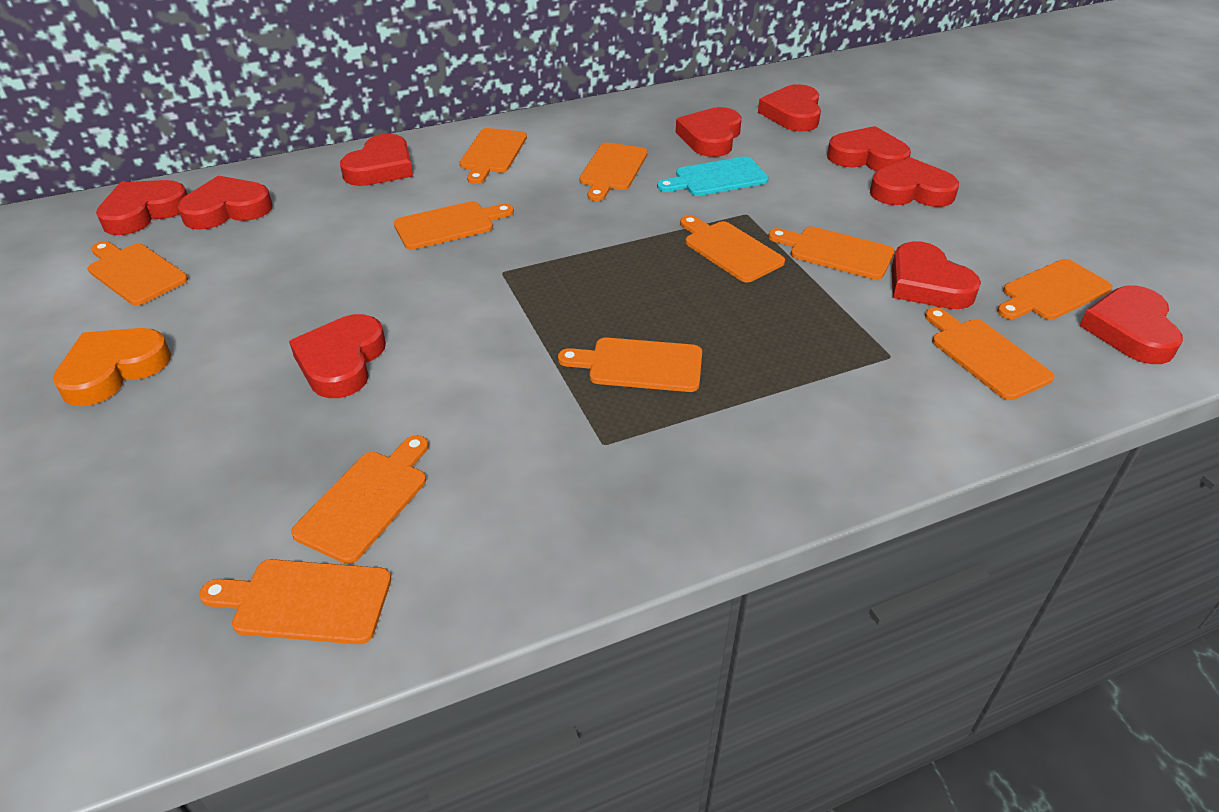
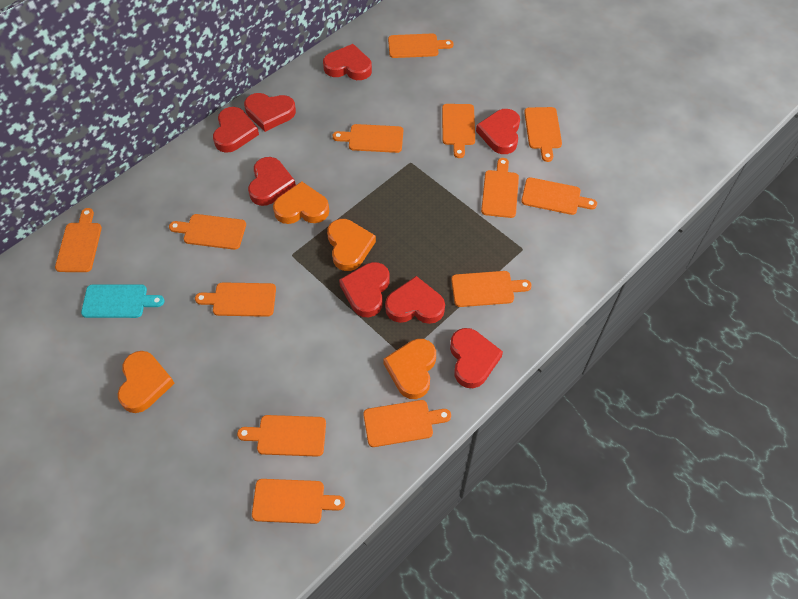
orange cutting board: [88,241,188,306] [199,559,391,644] [291,435,428,564] [394,201,514,250] [460,128,527,184] [558,337,702,392] [580,143,648,201] [680,215,785,282] [768,226,895,280] [925,307,1054,400] [997,259,1112,320] = 11 -> [55,208,102,272] [169,214,246,250] [195,282,276,317] [237,415,326,457] [252,479,345,524] [333,124,403,153] [363,400,451,447] [388,34,454,58] [442,104,475,158] [451,271,532,307] [481,158,519,218] [521,177,597,215] [524,107,562,162] = 13
orange heart: [53,328,171,406] = 1 -> [118,351,175,413] [273,181,329,224] [327,219,376,271] [383,339,436,399] = 4
red heart: [96,180,188,235] [178,176,273,230] [289,314,386,398] [340,134,413,186] [676,107,741,157] [758,84,821,131] [827,126,911,171] [870,157,959,207] [891,241,981,309] [1079,285,1183,364] = 10 -> [213,107,259,153] [244,93,296,132] [248,157,296,206] [323,44,372,80] [339,262,390,317] [385,276,445,324] [450,328,503,388] [476,109,520,154] = 8

